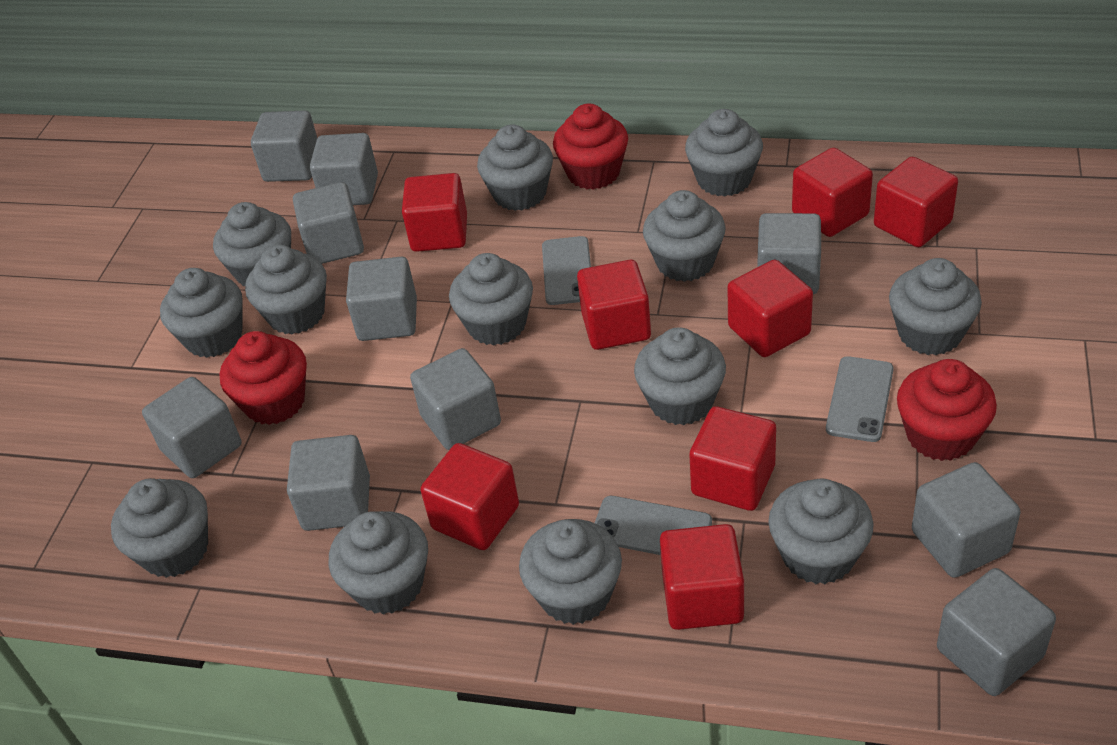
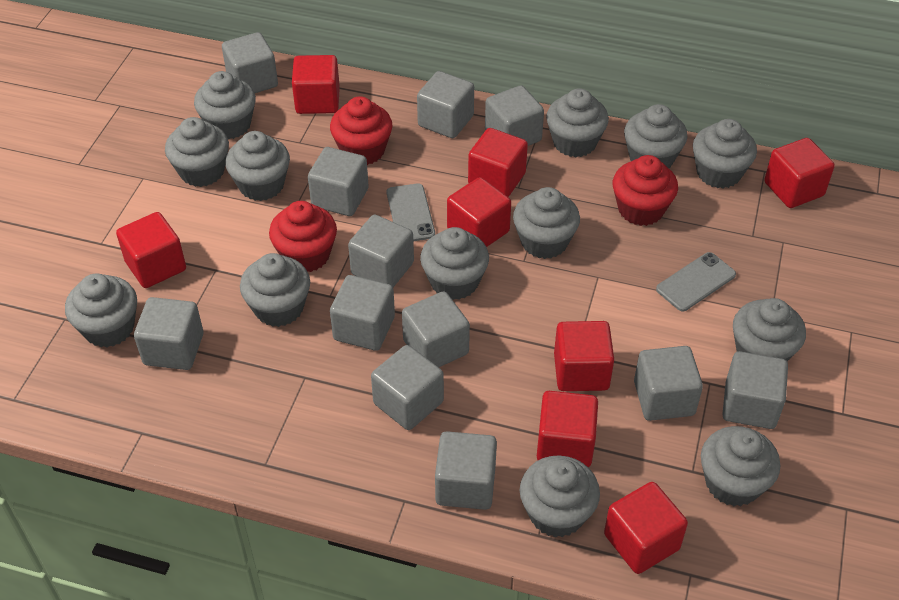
grey cube: [142,377,242,478] [251,111,317,182] [287,435,370,531] [293,182,364,264] [310,133,378,205] [346,257,417,341] [410,348,501,450] [758,213,821,294] [912,462,1021,578] [937,568,1056,696] = 10 -> [134,297,203,370] [222,32,278,93] [308,147,369,216] [330,275,395,351] [348,215,414,287] [371,345,444,430] [402,291,470,367] [417,71,474,138] [435,431,497,510] [485,85,544,146] [634,346,703,421] [722,351,788,429] = 12
grey phone: [542,236,591,305] [595,496,712,555] [826,356,894,442] = 3 -> [387,183,435,241] [656,252,736,312] = 2

